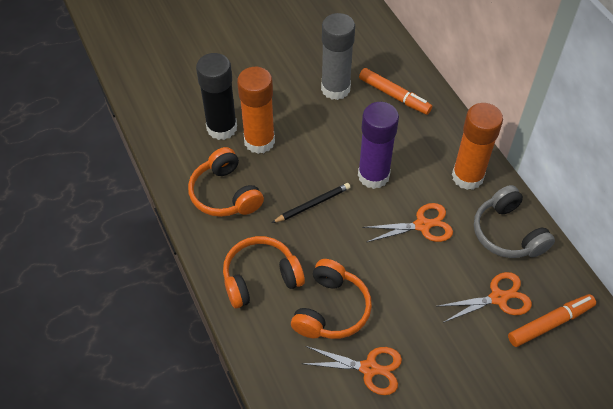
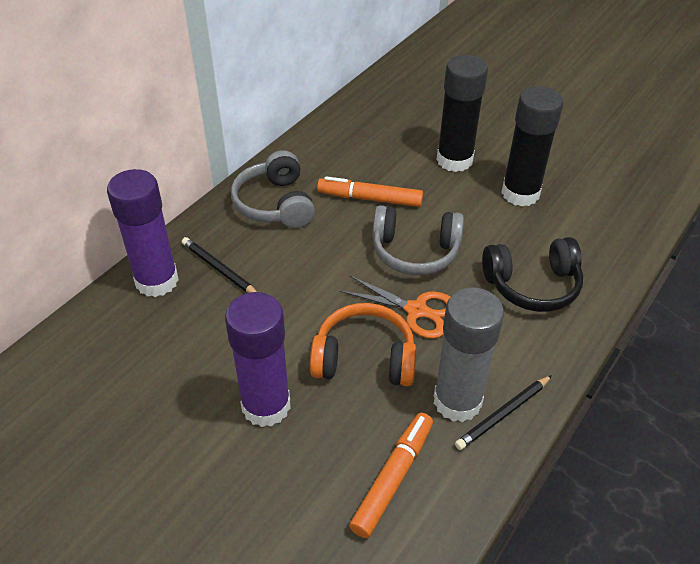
black glue stick: [196,53,237,140] = 1 -> [437,55,488,172] [501,86,563,206] = 2
black headphones: none = 0 -> [482,237,583,312] = 1
black pencil: [272,183,350,223] = 1 -> [182,237,257,293] [455,375,552,450] = 2
grey headphones: [474,185,555,258] = 1 -> [231,150,315,228] [372,205,464,275] = 2
orange glue stick: [237,67,275,154] [452,103,503,190] = 2 -> none = 0
orange headphones: [188,147,264,217] [223,236,305,308] [291,259,372,339] = 3 -> [310,303,416,386] = 1
orange scissors: [303,346,402,395] [362,203,453,242] [438,272,532,322] = 3 -> [340,275,450,339] = 1
purple glue stick: [358,102,399,189] = 1 -> [107,169,179,297] [225,292,291,427] = 2

